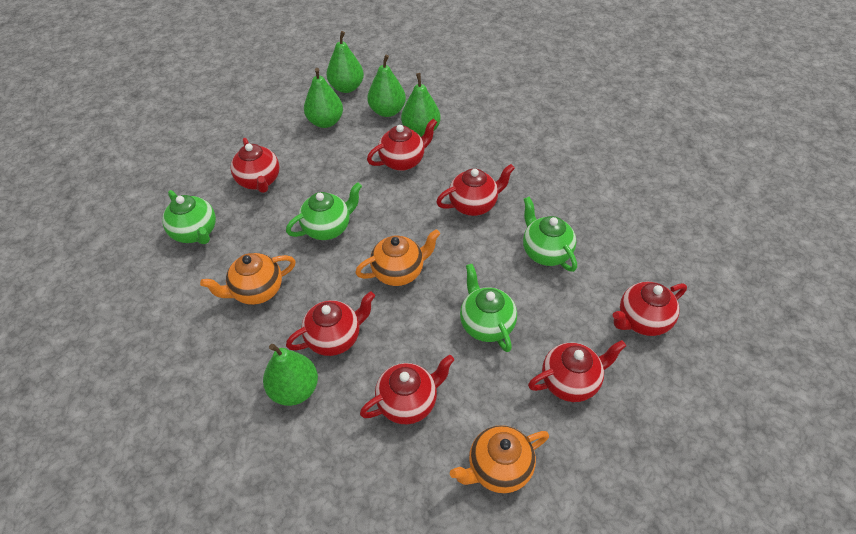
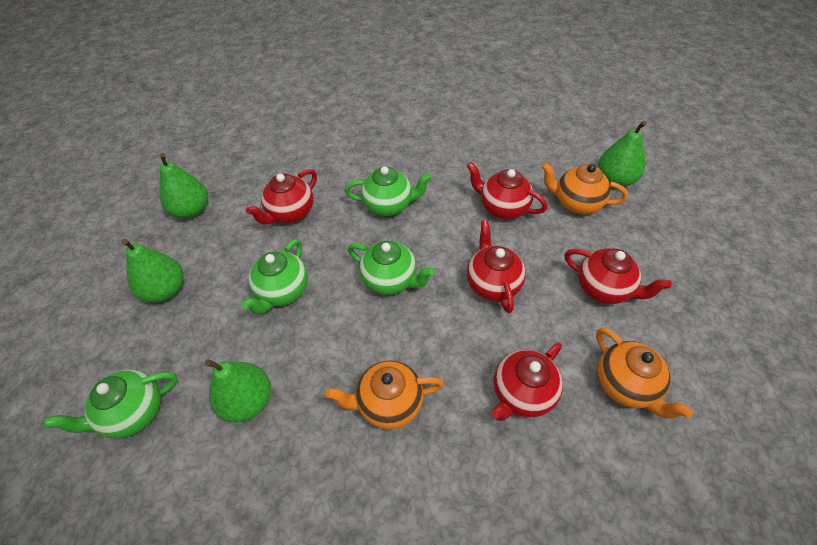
green pear: [263,344,318,406] [304,68,343,128] [327,31,364,93] [367,55,406,117] [401,73,441,137] = 5 -> [121,239,184,302] [159,153,208,219] [205,359,271,422] [598,121,647,187] = 4
red teapot: [231,138,279,193] [286,291,375,356] [360,355,454,424] [367,119,437,171] [436,164,515,216] [528,340,626,402] [613,282,687,336] = 7 -> [246,169,317,225] [467,162,548,219] [467,220,526,313] [491,342,563,421] [564,248,672,304] = 5

